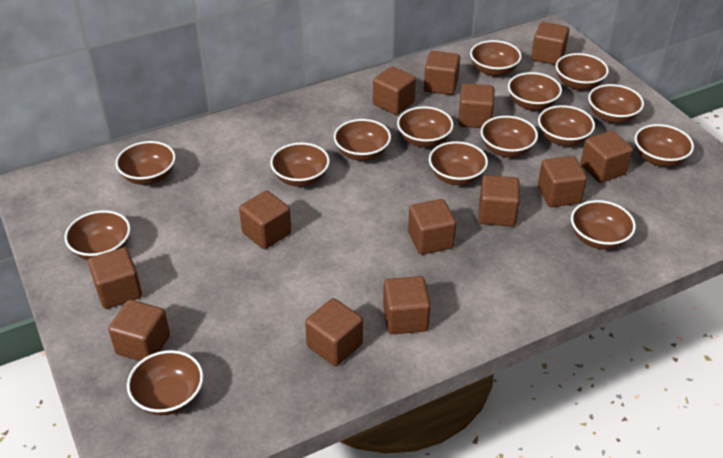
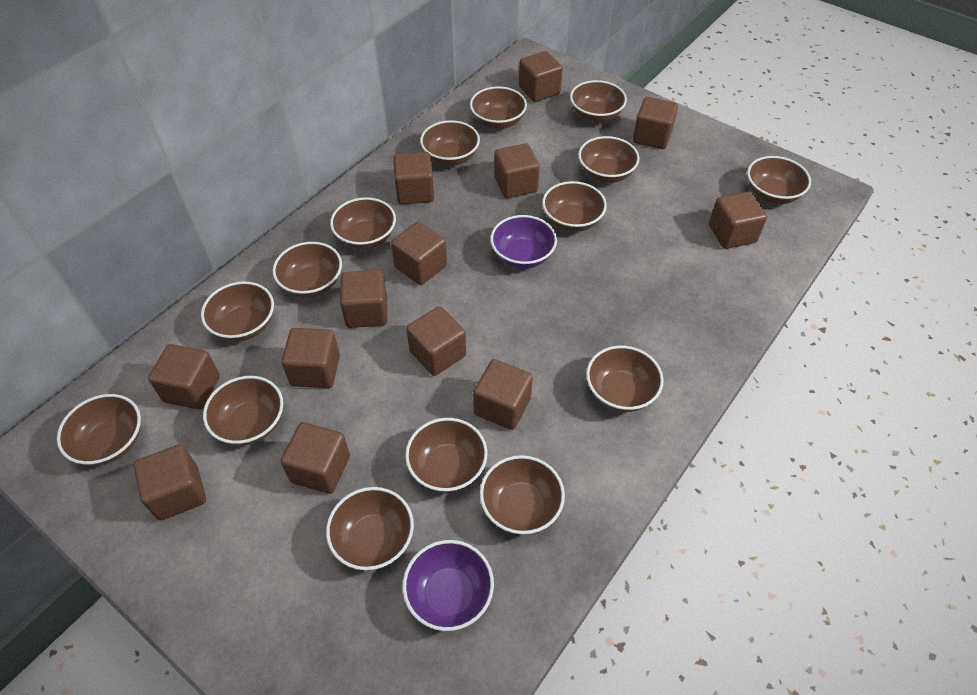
purple bowl: none = 0 -> [403,540,494,631] [490,215,557,269] = 2

